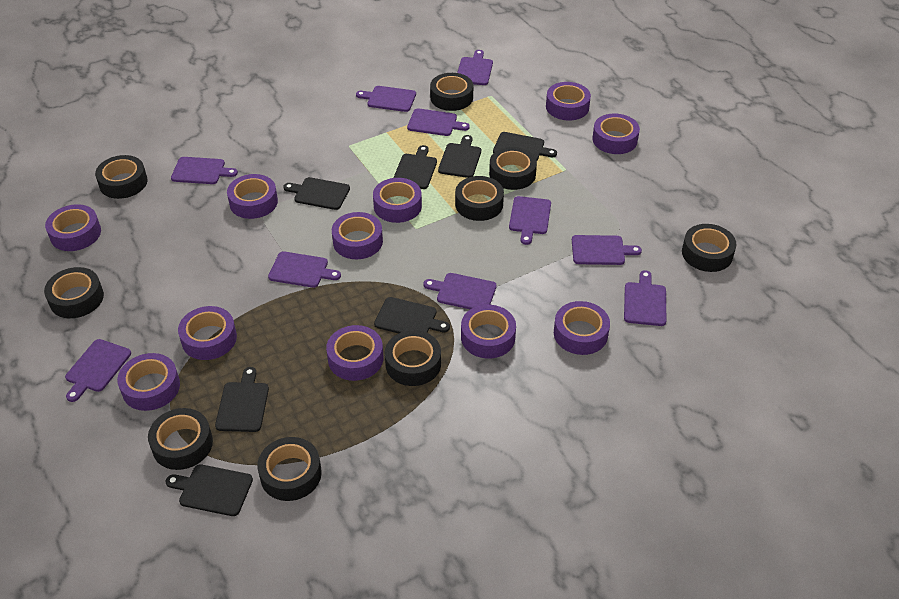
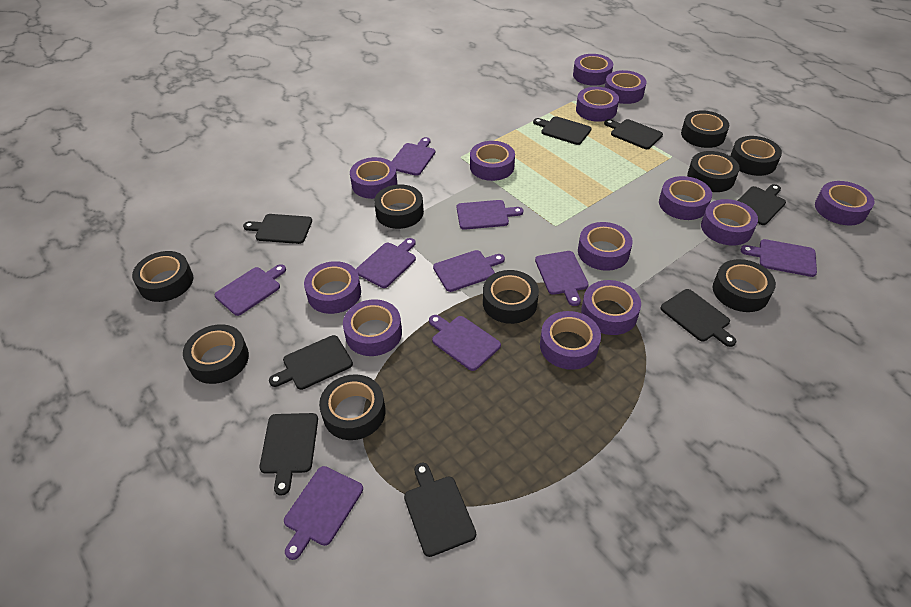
black cutting board: [165,464,253,516] [215,367,269,432] [283,177,350,210] [374,297,450,333] [393,145,437,189] [438,135,481,178] [493,132,557,161] = 7 -> [243,214,312,244] [259,413,318,496] [269,335,353,390] [404,463,476,557] [533,116,592,145] [604,119,663,149] [660,289,736,347] [737,184,786,225] = 8
purple cutting board: [65,339,131,402] [171,157,238,184] [268,251,341,288] [356,86,416,112] [407,108,470,136] [423,273,497,309] [457,50,493,85] [509,196,551,245] [572,235,642,265] [624,270,666,326] = 10 -> [215,264,286,316] [284,466,363,560] [356,238,416,288] [391,137,435,176] [429,315,501,371] [433,250,505,292] [457,200,523,230] [535,251,589,306] [741,239,817,277] = 9
purple tape: [45,204,101,251] [117,353,180,411] [178,306,237,360] [227,174,278,219] [326,325,383,381] [332,212,383,259] [373,178,422,223] [461,305,516,358] [546,82,591,120] [554,301,610,355] [592,113,640,154] = 11 -> [304,261,361,314] [343,299,402,356] [350,157,397,199] [470,141,515,181] [540,311,601,370] [573,54,613,86] [576,87,619,122] [578,222,633,271] [581,280,641,335] [605,70,647,104] [659,176,712,220] [701,199,758,245] [815,181,875,225] = 13

